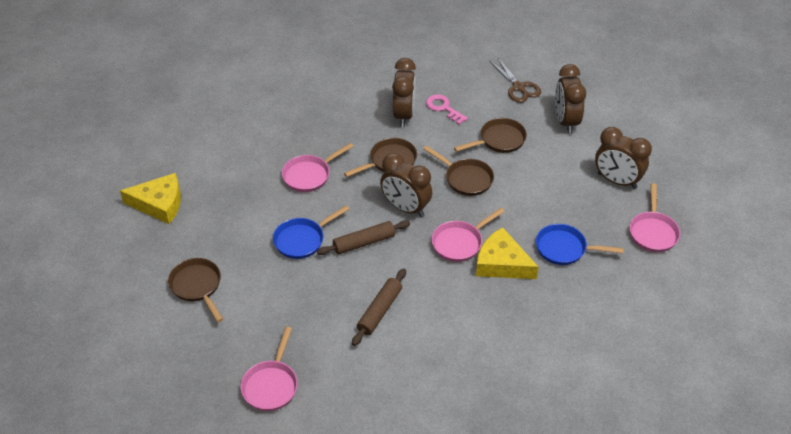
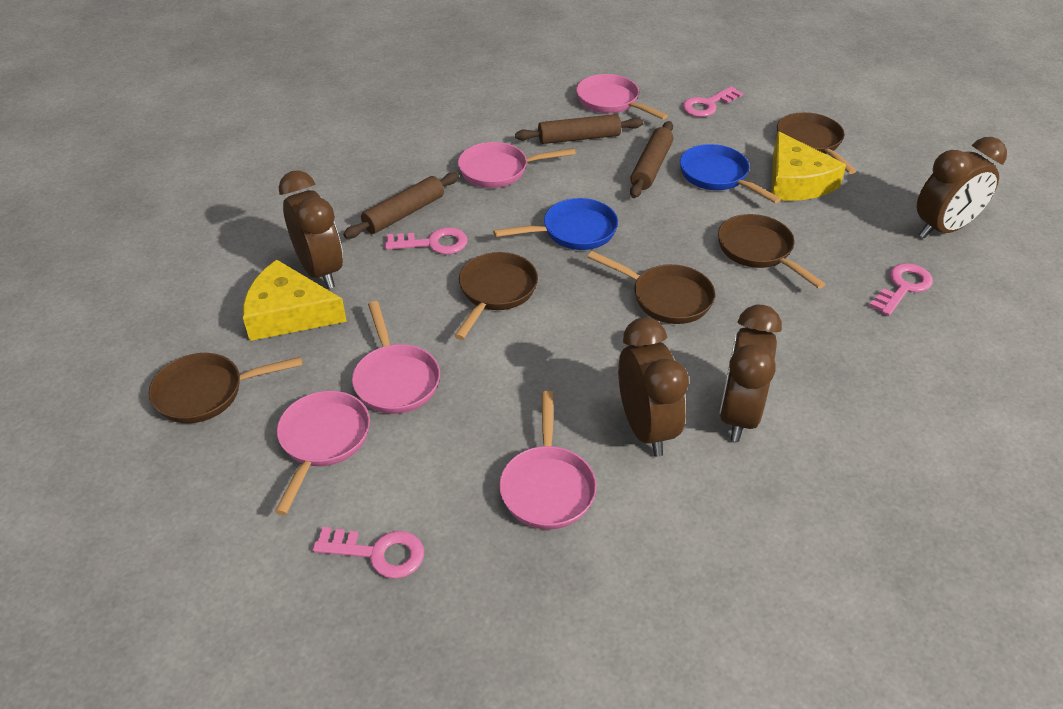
brown pan: [168,258,223,322] [344,138,417,177] [423,145,494,196] [454,118,527,153] = 4 -> [149,353,303,423] [454,252,538,340] [588,251,715,324] [718,214,825,289] [777,112,856,174] = 5
brown rolling pin: [317,220,410,255] [352,269,406,346] = 2 -> [343,172,459,239] [515,114,643,144] [630,121,673,198] = 3
brown scissors: [490,58,541,103] = 1 -> none = 0
pink key: [426,94,468,125] = 1 -> [313,527,424,579] [385,227,468,254] [683,86,743,117] [869,263,933,316] = 4
pink pan: [241,327,298,411] [282,143,353,192] [432,208,505,262] [630,183,680,252] = 4 -> [275,391,370,515] [352,301,440,414] [458,142,575,188] [499,391,597,530] [576,74,668,120] = 5

